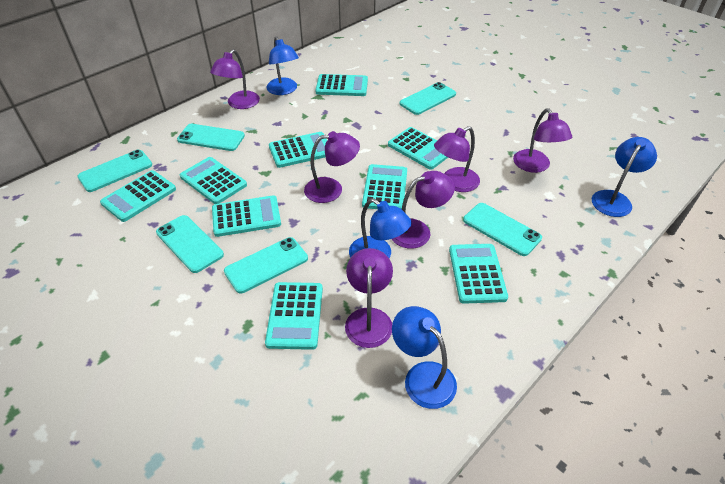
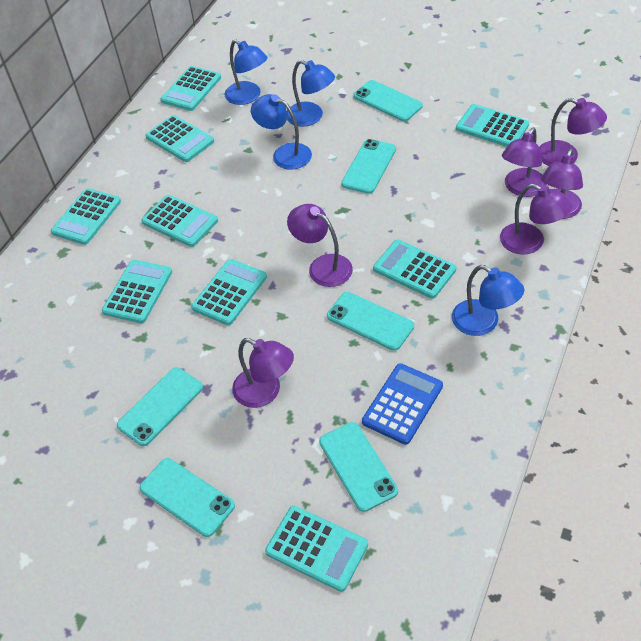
blue calculator: none = 0 -> [362,363,443,445] = 1

